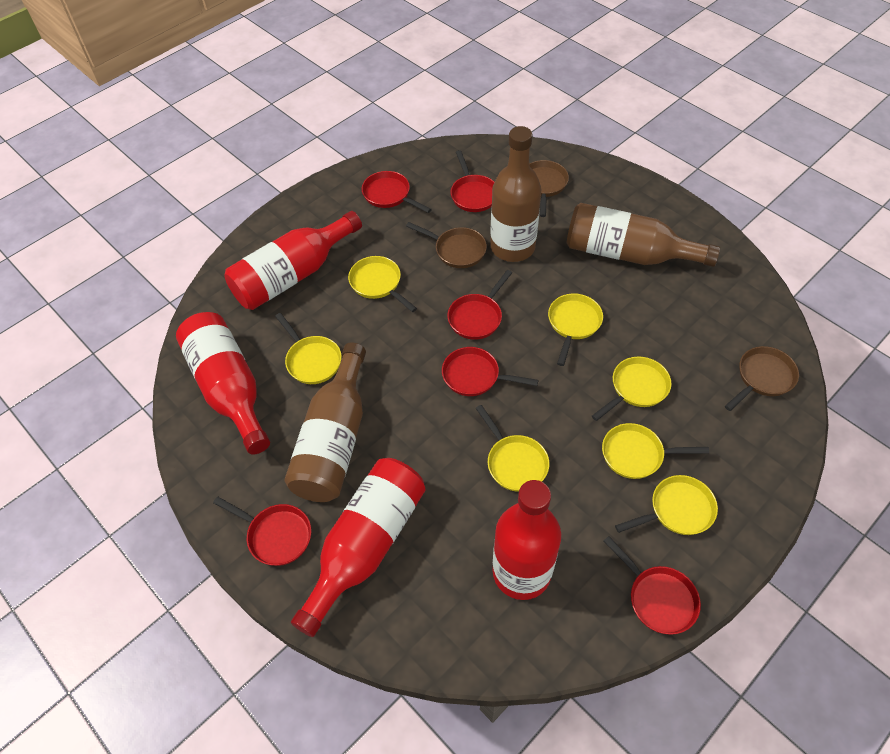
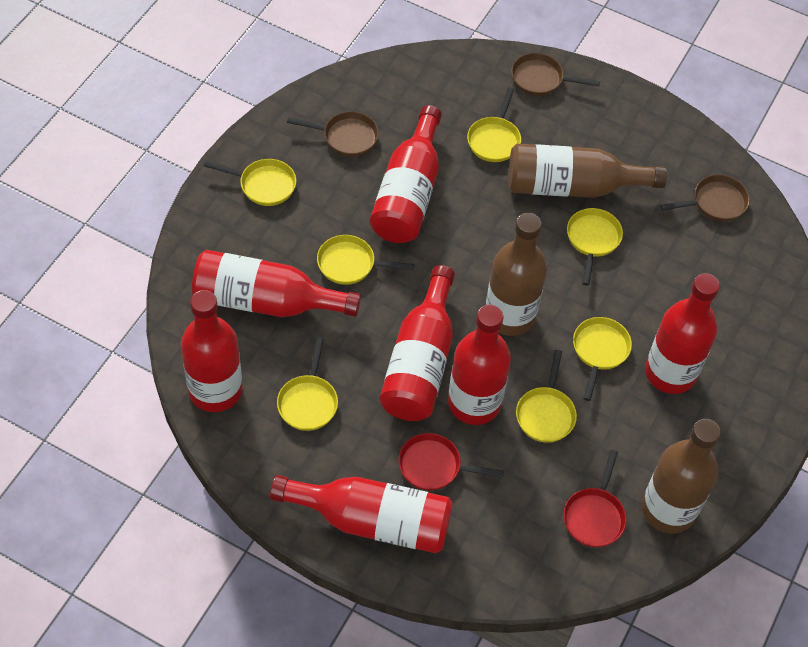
red bottle: [176,312,270,454] [224,211,362,310] [291,458,426,637] [493,480,561,600] = 4 -> [181,290,243,412] [192,250,361,317] [270,475,453,554] [370,105,442,243] [380,265,455,421] [448,305,511,425] [645,273,720,394] = 7
red pan: [213,497,311,566] [362,171,432,213] [442,347,538,396] [447,270,512,340] [451,150,494,212] [604,536,701,635] = 6 -> [398,433,504,490] [563,450,626,547] = 2

